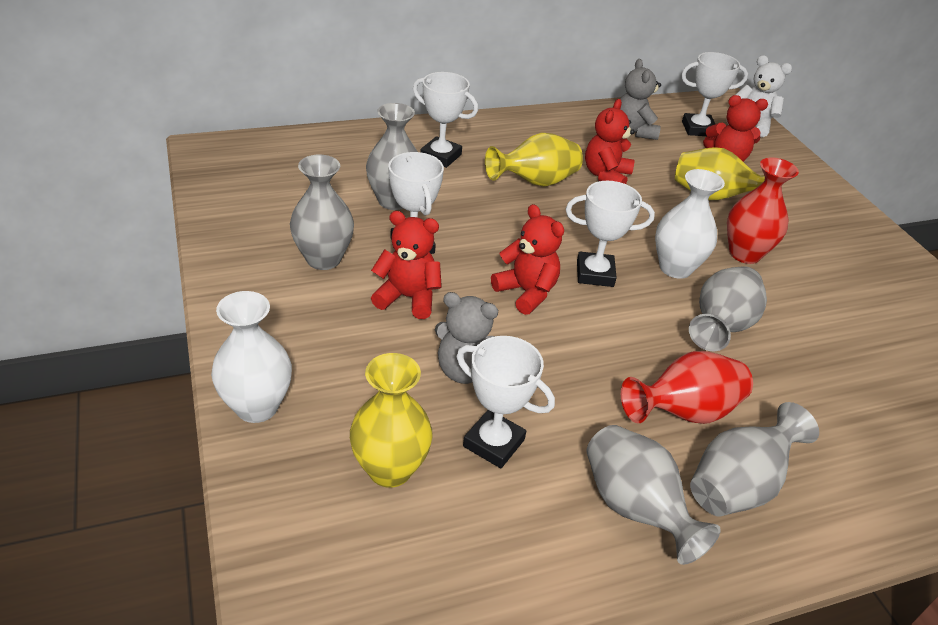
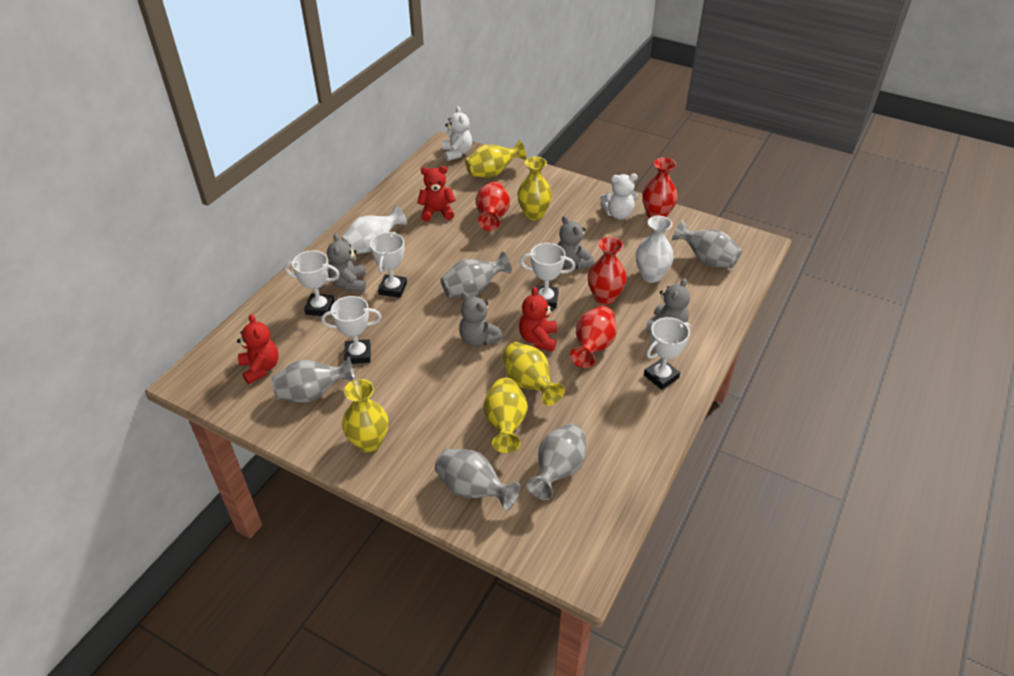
grey teddy bear: [435,292,498,384] [620,59,661,140] = 2 -> [327,233,366,292] [459,292,503,346] [557,216,594,270] [646,278,690,332] = 4
red teddy bear: [371,211,442,319] [491,204,564,315] [585,99,635,184] [703,95,768,162] = 4 -> [237,314,279,384] [417,166,456,222] [519,286,557,352] = 3
red vase: [621,351,753,424] [727,157,799,264] = 2 -> [475,181,510,231] [570,306,617,368] [588,237,627,305] [642,157,677,218] = 4
white teddy bear: [727,55,792,137] = 1 -> [442,106,472,161] [600,174,638,219] = 2
yellow vase: [350,353,433,488] [485,133,583,187] [675,147,765,200] = 3 -> [342,379,388,453] [465,140,526,178] [483,378,528,453] [502,342,565,406] [517,156,552,220] = 5

